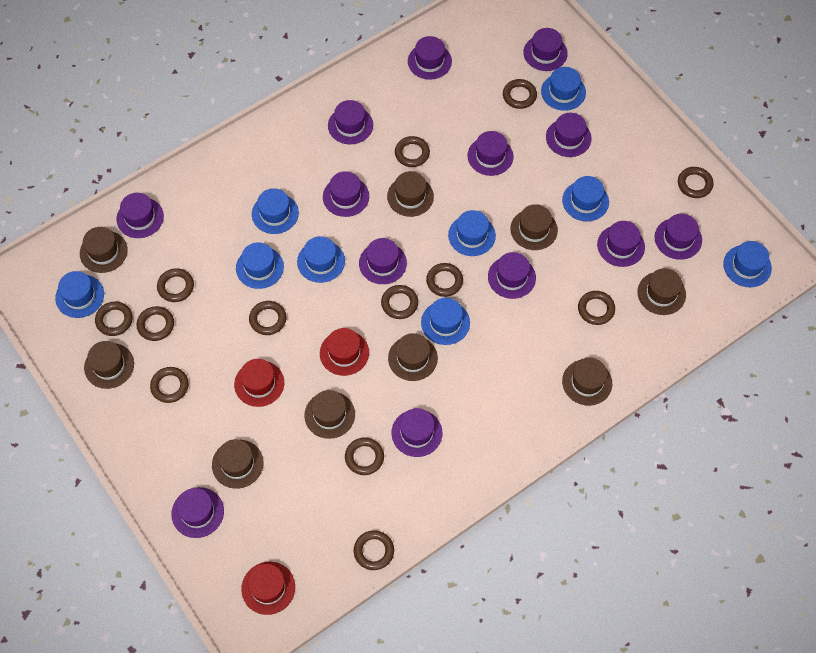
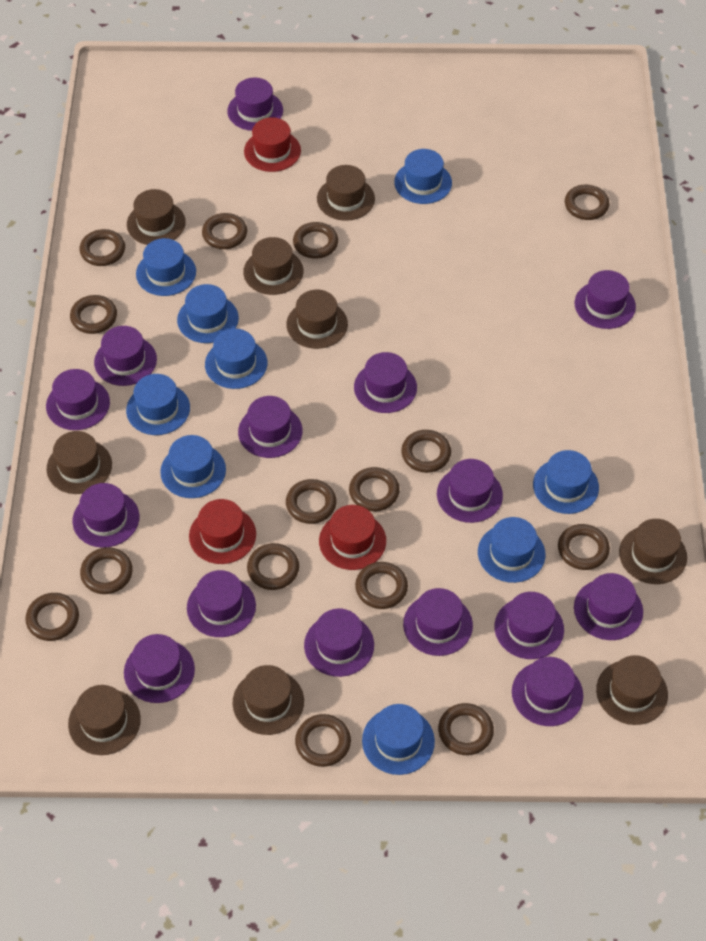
brown ring: [95,301,133,336] [136,306,174,341] [150,367,189,403] [157,268,194,302] [249,301,287,335] [345,438,384,475] [354,530,394,570] [381,285,418,319] [395,136,430,167] [426,263,463,297] [503,79,537,109] [578,291,615,325] [678,167,713,198] = 13 -> [25,593,79,641] [70,295,117,334] [79,229,125,266] [80,547,133,594] [202,213,247,249] [247,543,299,590] [286,479,337,524] [293,222,338,259] [295,714,351,767] [349,467,400,511] [355,562,408,609] [401,430,451,473] [438,703,494,755] [558,524,610,570] [565,185,609,220] = 15
purple hat: [116,193,164,238] [171,487,224,538] [323,171,369,217] [328,100,373,144] [359,238,407,284] [392,408,442,457] [408,36,452,80] [468,131,513,176] [488,252,536,299] [523,28,568,71] [546,113,592,157] [597,221,645,267] [655,214,702,260] = 13 -> [46,369,110,430] [72,483,139,548] [94,326,157,386] [124,634,195,703] [187,570,256,637] [227,78,283,131] [238,396,302,458] [304,608,374,677] [354,352,417,413] [403,588,473,656] [437,459,503,523] [494,592,564,659] [512,657,583,726] [574,573,643,640] [575,270,636,329] = 15

